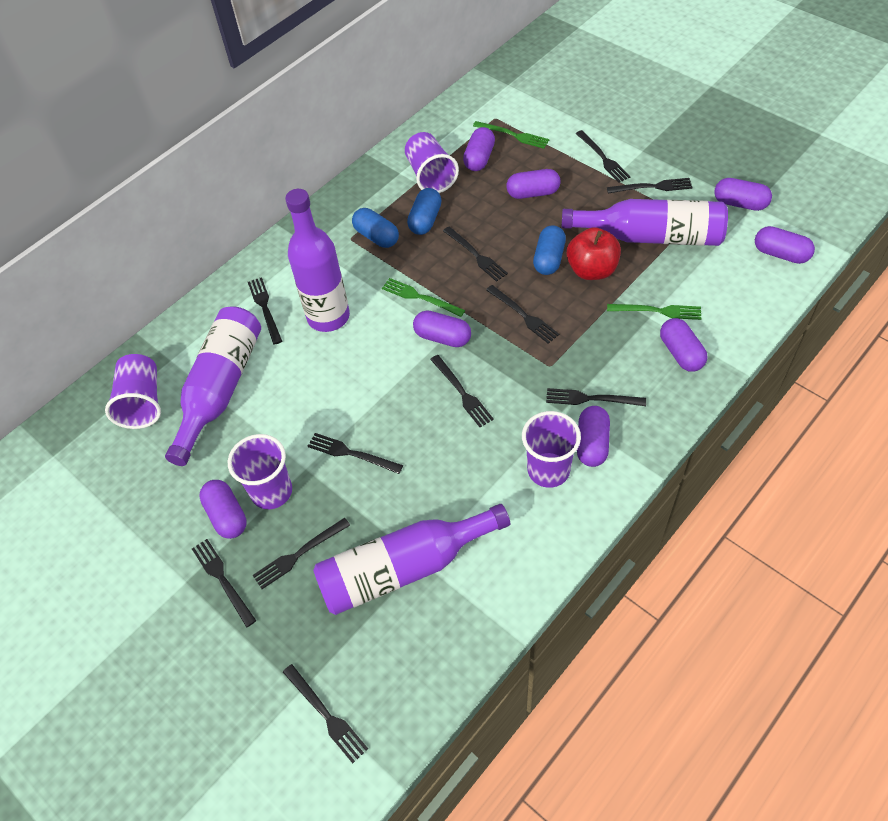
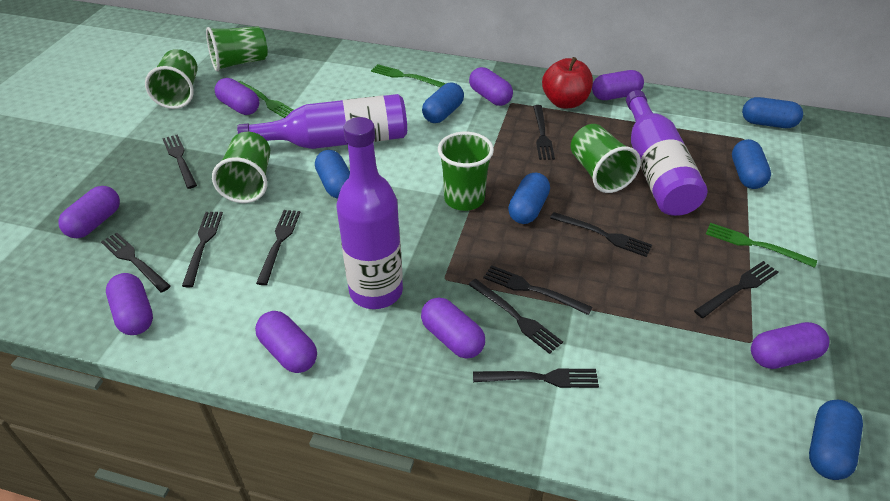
black fork: [192,539,256,627] [248,277,282,345] [253,517,350,589] [283,664,368,763] [308,433,403,474] [430,355,494,427] [443,227,508,282] [486,285,559,344] [546,388,646,406] [576,130,631,183] [607,178,693,193] = 11 -> [101,233,171,293] [162,134,197,189] [182,212,223,287] [256,210,300,285] [468,279,563,354] [473,369,599,388] [483,265,592,315] [533,105,555,160] [550,212,652,257] [694,261,778,318] = 10
blue capsule: [352,208,399,248] [407,188,442,235] [533,226,566,275] = 3 -> [315,150,350,199] [422,83,464,123] [508,172,550,224] [732,139,771,189] [742,97,803,128] [809,400,863,480] = 6
green cup: none = 0 -> [145,49,198,109] [206,26,268,71] [212,132,270,203] [438,132,494,211] [571,124,641,193] = 5
purple bottle: [165,306,261,466] [285,189,350,332] [313,504,510,615] [561,199,728,246] = 4 -> [237,94,407,149] [337,117,403,309] [626,90,707,216] = 3
purple cup: [105,354,161,429] [228,434,292,509] [405,132,459,193] [522,411,581,488] = 4 -> none = 0

